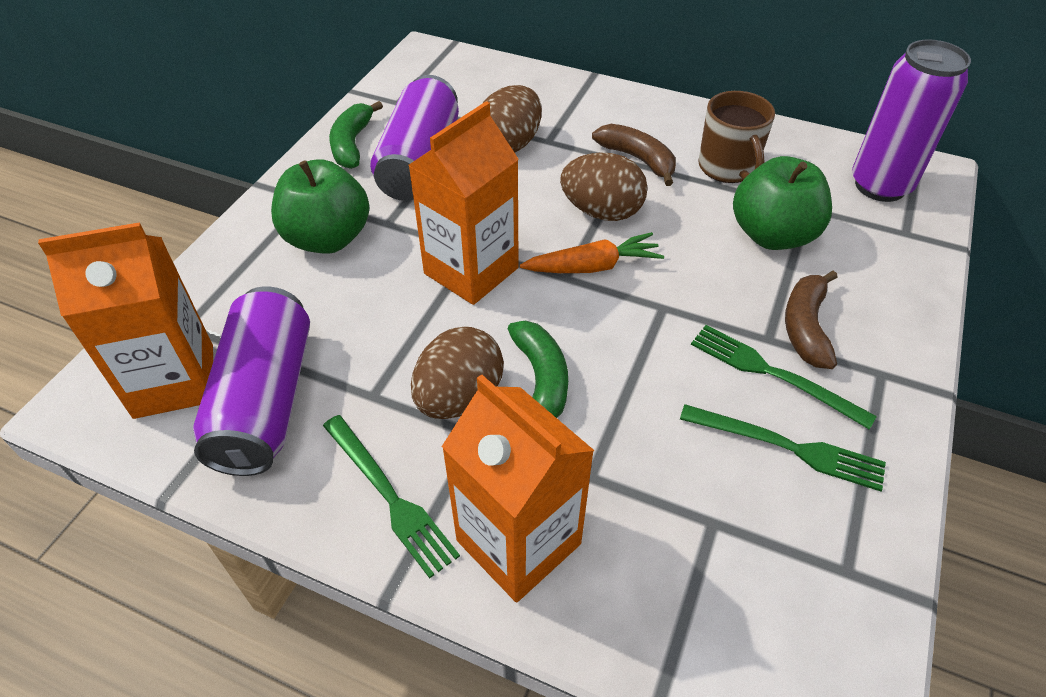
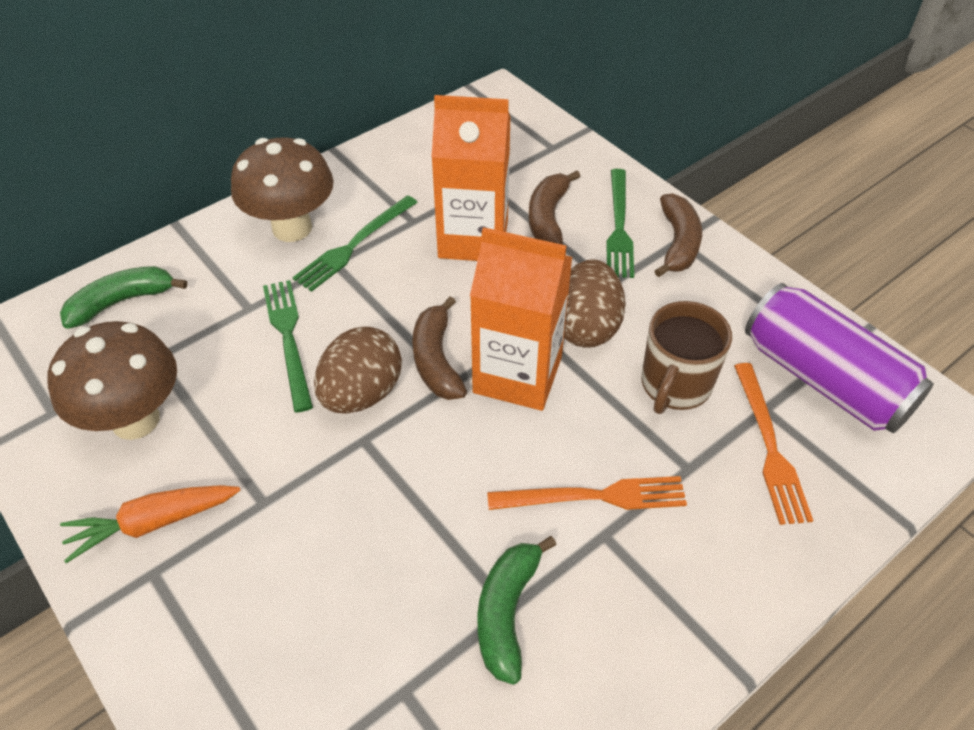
brown banana: [592,124,676,186] [785,271,838,369] = 2 -> [412,296,467,400] [528,170,580,244] [655,193,702,277] = 3
brown egg: [411,326,504,419] [482,85,542,153] [560,152,648,221] = 3 -> [314,326,402,414] [564,259,626,348] = 2
brown mushroom: none = 0 -> [47,321,177,440] [231,138,334,242] = 2
green apple: [271,159,369,254] [733,156,832,250] = 2 -> none = 0
orange carton: [38,222,213,419] [409,101,519,305] [442,374,595,603] = 3 -> [431,95,511,261] [470,227,572,411] = 2
orange fork: none = 0 -> [487,476,687,510] [734,363,813,525] = 2
purple can: [193,286,310,476] [370,75,459,201] [852,39,971,202] = 3 -> [745,283,934,433] = 1

